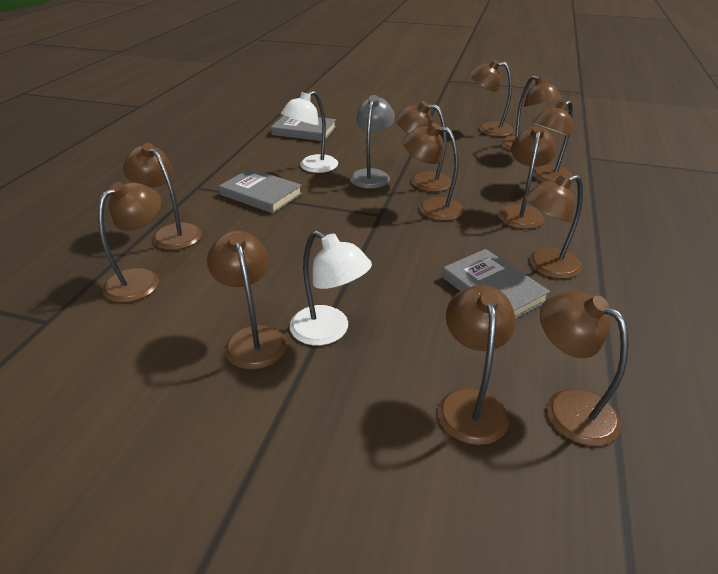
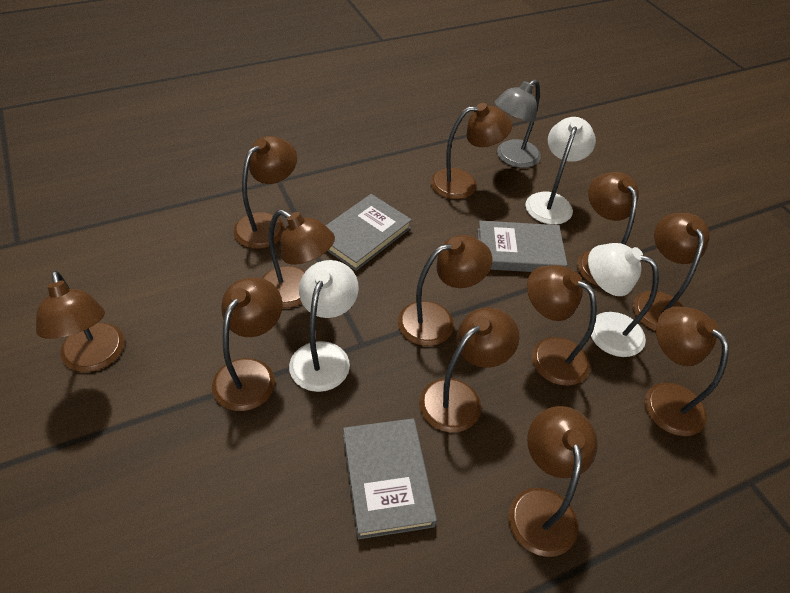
white lamp: [281,91,338,173] [289,231,372,346] = 2 -> [289,260,359,392] [525,117,596,225] [588,243,659,357] = 3

